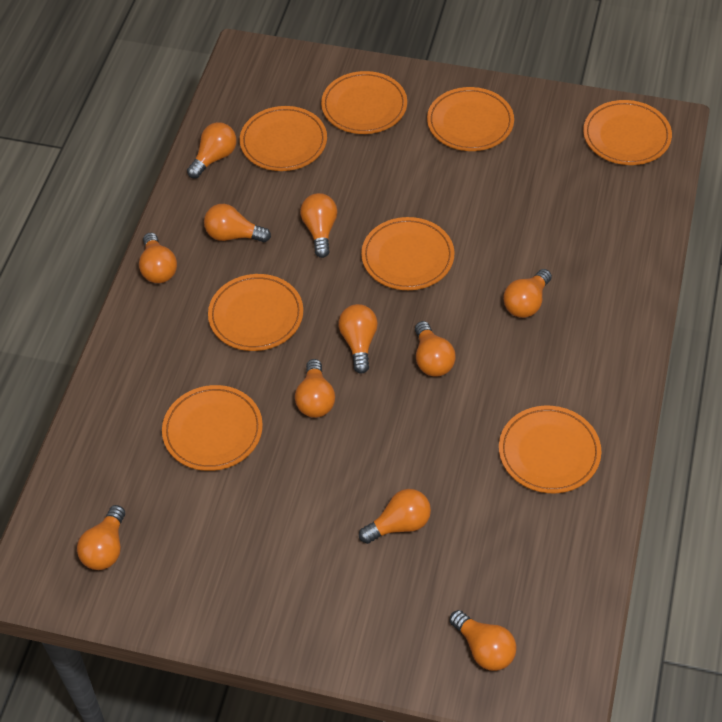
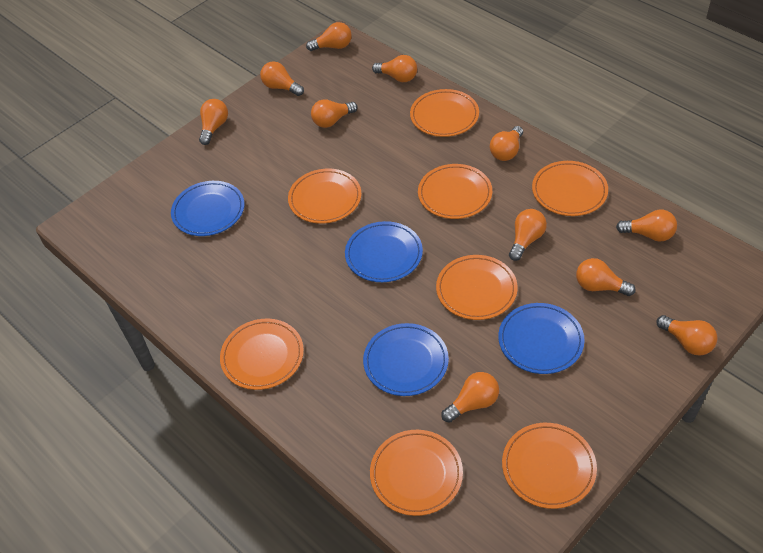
blue plate: none = 0 -> [171,181,244,236] [345,221,423,282] [363,323,449,396] [498,303,584,374] = 4

